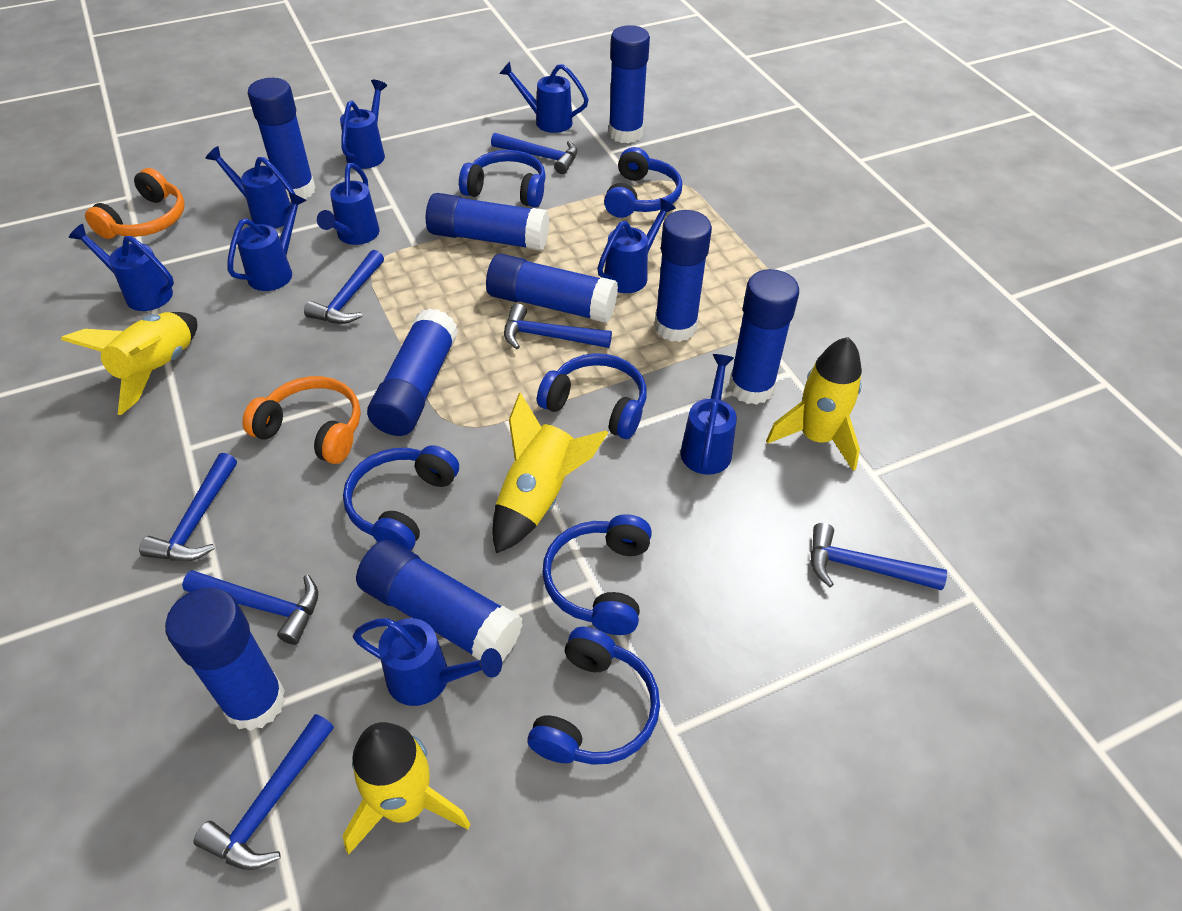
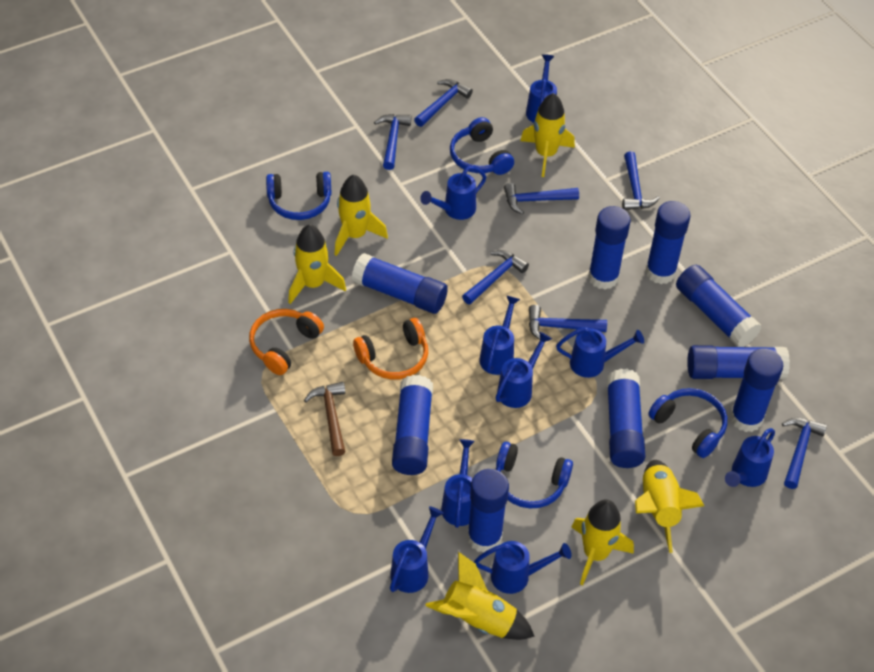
blue headphones: [343,445,459,551] [459,150,546,207] [528,627,660,765] [537,353,647,439] [542,514,652,635] [604,147,682,218] = 6 -> [266,172,332,220] [450,117,514,175] [496,442,573,508] [648,388,727,458] = 4
brown hammer: none = 0 -> [304,382,346,456] = 1
yellow rocket: [61,312,197,415] [342,722,470,855] [492,393,608,553] [766,337,862,471] = 4 -> [288,224,346,304] [334,174,388,256] [425,552,535,640] [520,93,575,177] [572,499,634,585] [635,460,704,553] = 6

